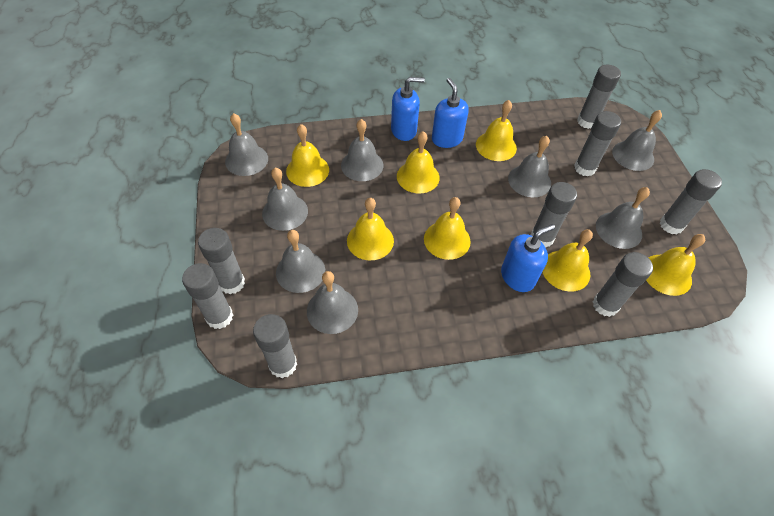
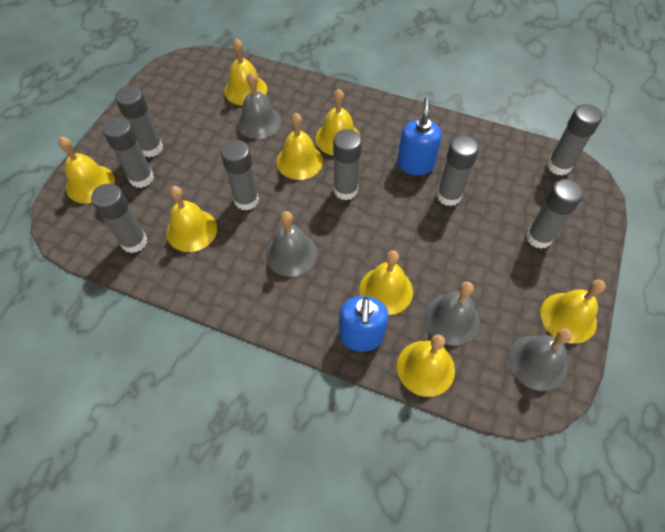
blue soap dispenser: [391,77,425,141] [432,78,469,148] [501,224,555,292] = 3 -> [339,296,389,352] [397,97,442,175] = 2
grey bell: [225,113,268,176] [262,168,308,231] [276,230,325,293] [307,271,358,334] [341,119,383,181] [508,136,551,197] [596,187,650,249] [612,110,662,171] = 8 -> [237,72,282,139] [265,211,317,277] [424,281,480,346] [508,328,572,391] = 4
yellow bell: [286,124,329,187] [347,198,394,260] [397,131,440,193] [424,197,471,260] [476,100,517,161] [543,229,593,292] [646,234,705,296] = 7 -> [58,137,115,204] [166,186,217,252] [224,38,267,106] [277,113,323,180] [315,89,360,156] [359,250,413,315] [397,334,455,397] [540,280,606,344] = 8

